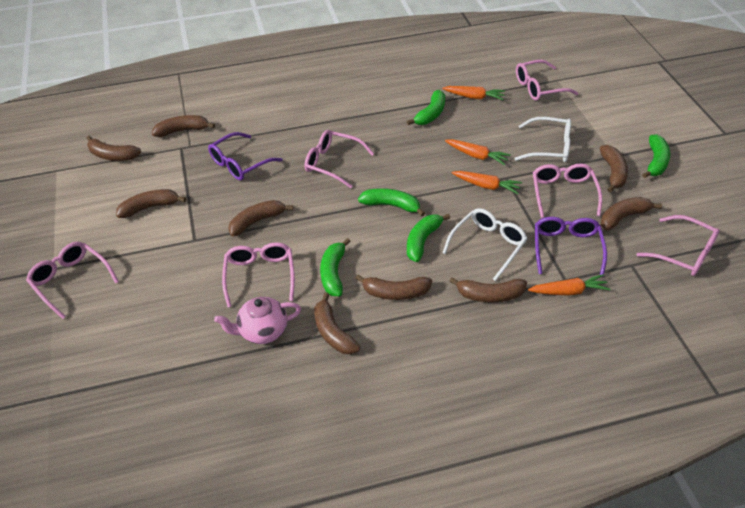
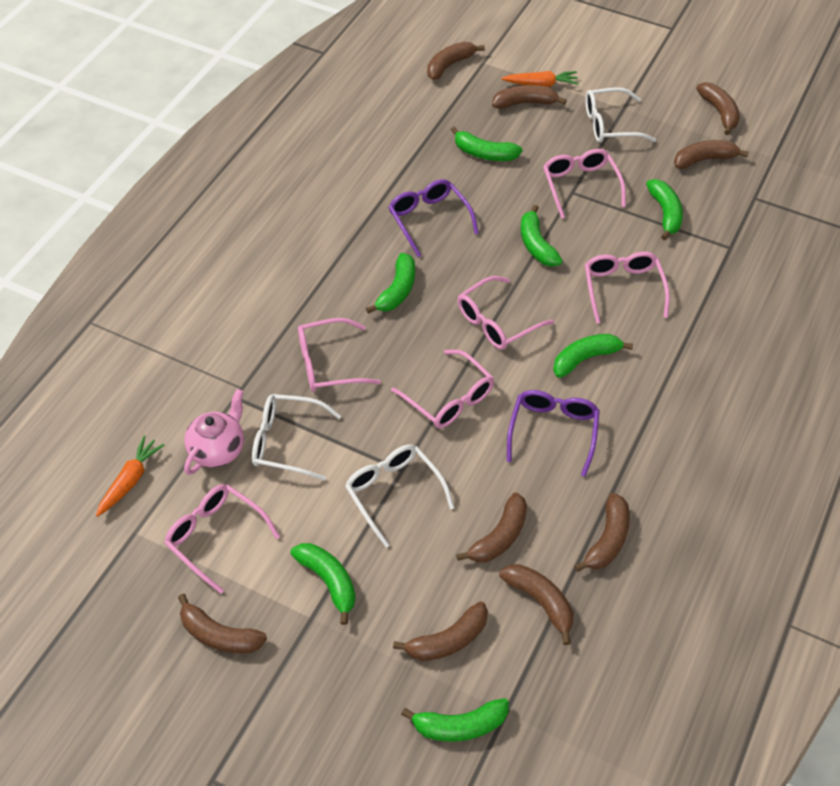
green banana: [320,238,351,296] [358,188,425,216] [407,90,445,125] [407,214,450,262] [642,134,671,178] = 5 -> [291,543,356,625] [366,253,415,314] [401,698,509,742] [451,126,522,161] [521,205,563,267] [553,334,633,378] [646,179,683,240] = 7
orange carrot: [442,86,505,100] [445,139,511,166] [452,171,522,194] [528,274,610,296] = 4 -> [96,436,165,517] [501,71,579,87] = 2
white glasses: [443,208,527,281] [515,117,571,162] = 2 -> [252,394,341,481] [345,444,454,547] [585,87,656,143] = 3

